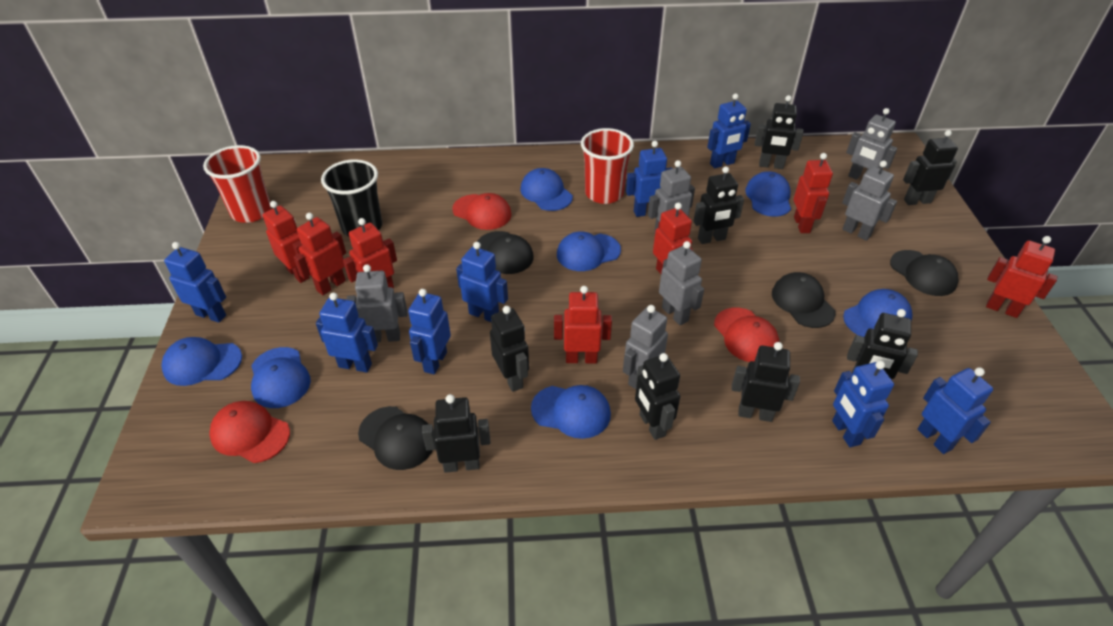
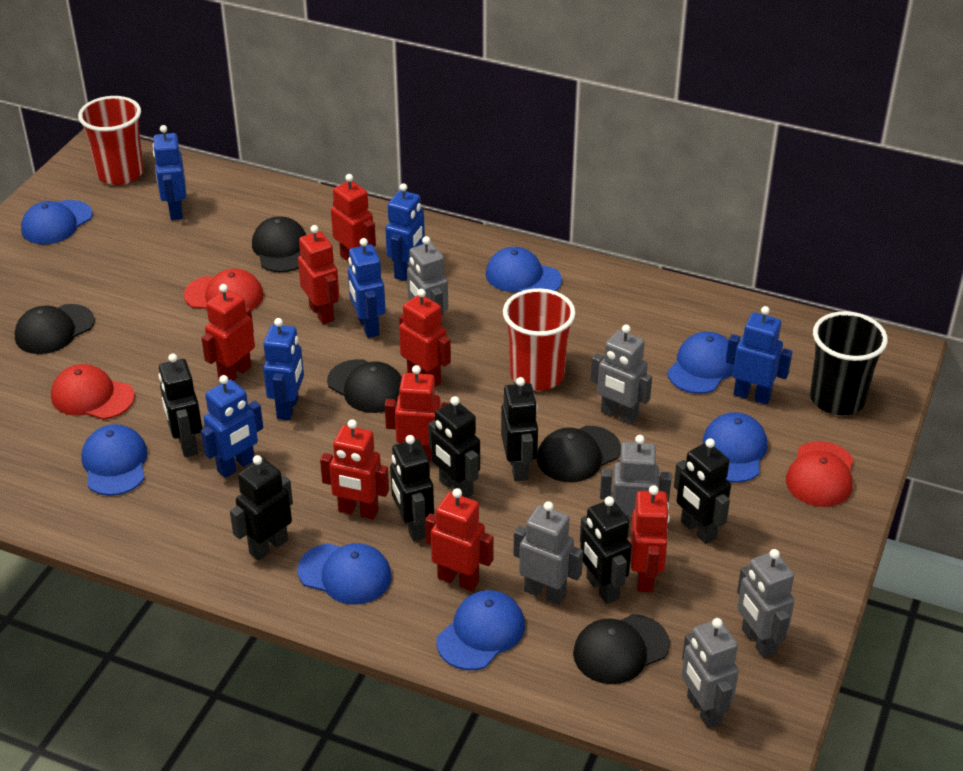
black cap: [358,406,433,470] [477,231,534,274] [772,272,836,328] [890,250,959,296] = 4 -> [15,304,95,354] [252,216,306,272] [327,359,402,413] [537,426,621,482] [573,614,670,684] = 5
black robot: [422,394,490,473] [490,306,529,392] [635,353,681,440] [693,166,744,244] [732,342,800,422] [755,95,803,169] [847,309,918,379] [903,130,958,205] = 8 -> [158,353,202,457] [230,455,293,561] [390,435,434,541] [428,396,480,498] [501,377,538,481] [580,496,632,604] [674,438,731,544] = 7
blue robot: [164,242,226,323] [316,292,378,373] [408,289,451,374] [456,242,508,322] [626,141,673,217] [707,93,751,168] [832,361,894,447] [918,367,993,454] = 8 -> [153,125,186,220] [201,375,263,478] [263,318,304,420] [348,238,385,338] [385,183,425,281] [726,306,792,405] = 6
red robot: [263,201,310,283] [294,213,346,295] [343,218,397,288] [554,286,612,363] [653,203,693,274] [793,153,833,233] [986,236,1058,318] = 7 -> [201,284,255,381] [298,225,339,324] [320,420,389,520] [331,174,376,261] [385,365,449,462] [399,289,451,387] [425,488,494,591] [630,485,670,592] = 8

